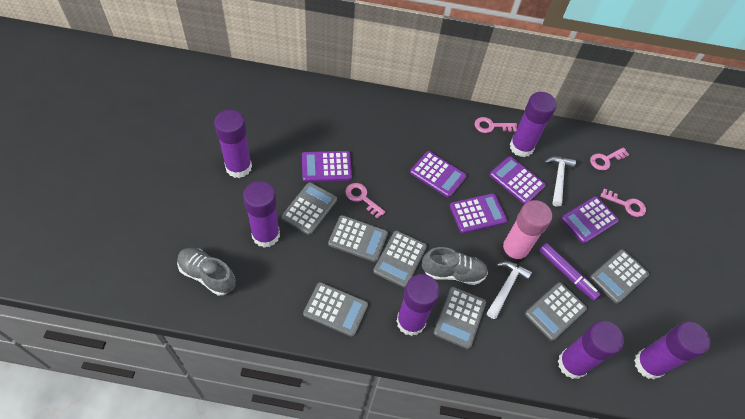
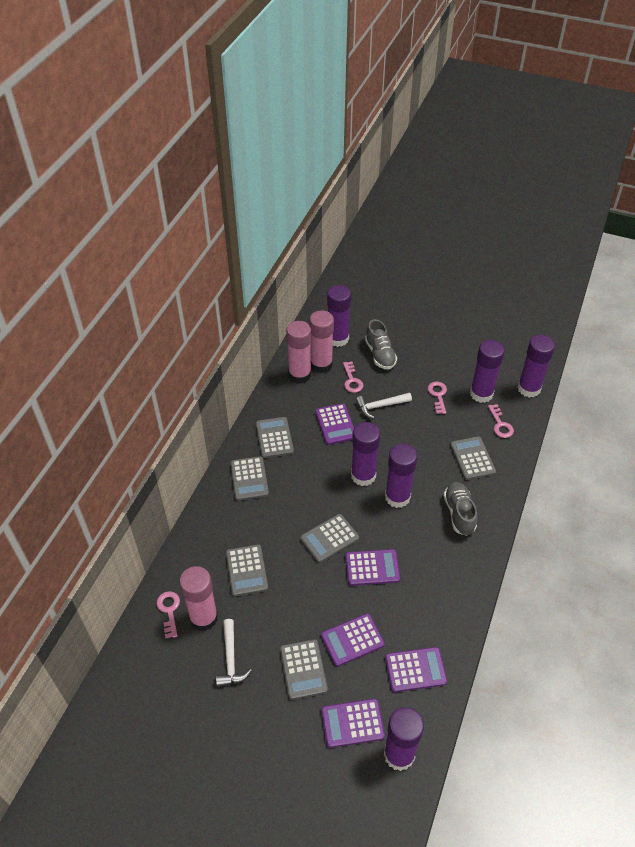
grey calculator: [281,182,337,235] [303,282,368,337] [328,215,388,262] [373,231,427,288] [434,287,486,349] [525,282,587,341] [590,249,649,304] = 7 -> [226,544,268,596] [230,456,269,501] [256,417,294,458] [280,639,328,700] [300,514,359,563] [450,436,496,480] = 6
pink glue stick: [500,200,552,264] = 1 -> [179,566,218,631] [286,321,311,383] [309,310,334,373] = 3
purple marker: [539,243,601,300] = 1 -> none = 0

